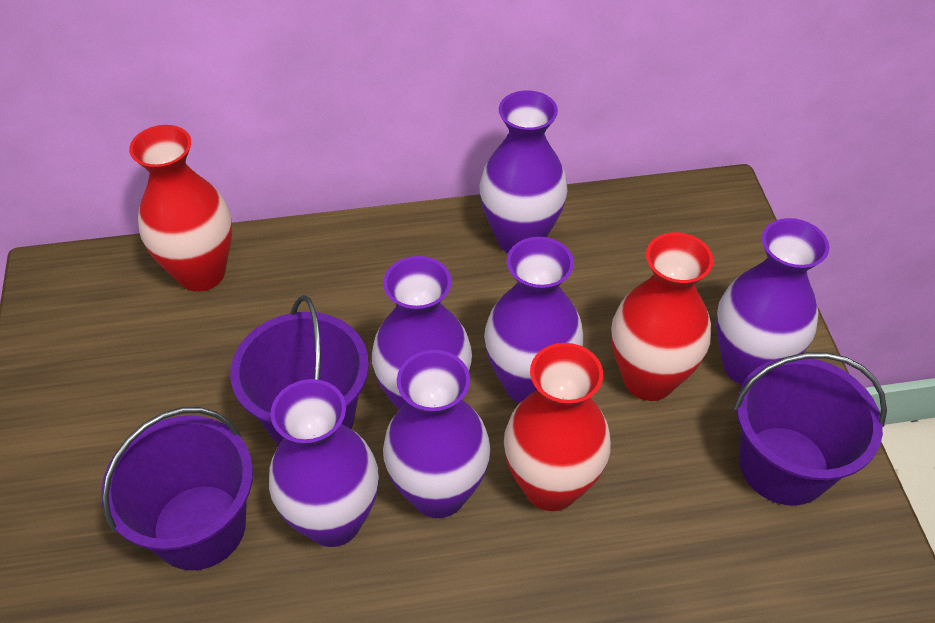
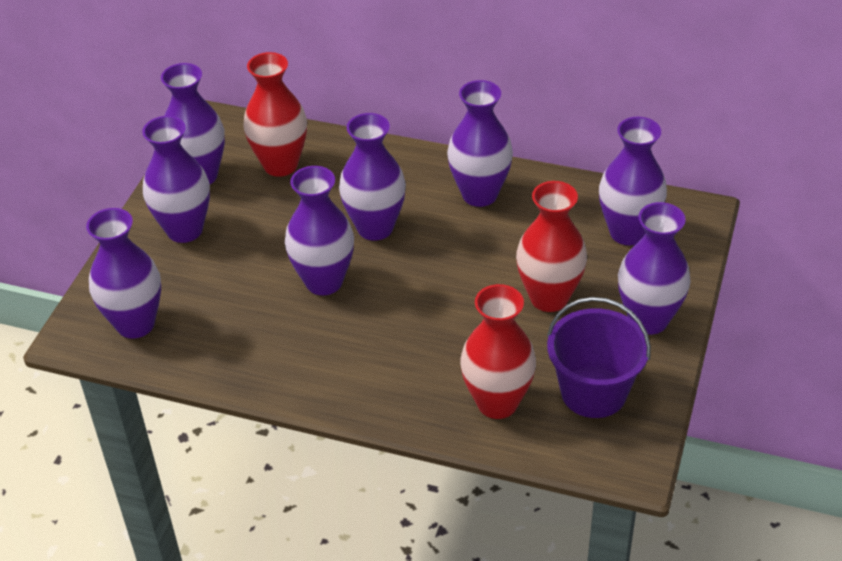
purple bucket: [101,407,253,570] [230,295,369,445] [734,353,887,506] = 3 -> [547,297,651,418] = 1
purple vase: [269,379,379,547] [372,256,472,410] [383,350,490,518] [480,90,568,253] [484,237,583,403] [716,218,829,385] = 6 -> [86,208,161,339] [142,116,210,243] [161,63,225,184] [285,166,354,295] [339,113,406,241] [447,80,513,207] [599,117,667,245] [618,202,691,335] = 8

